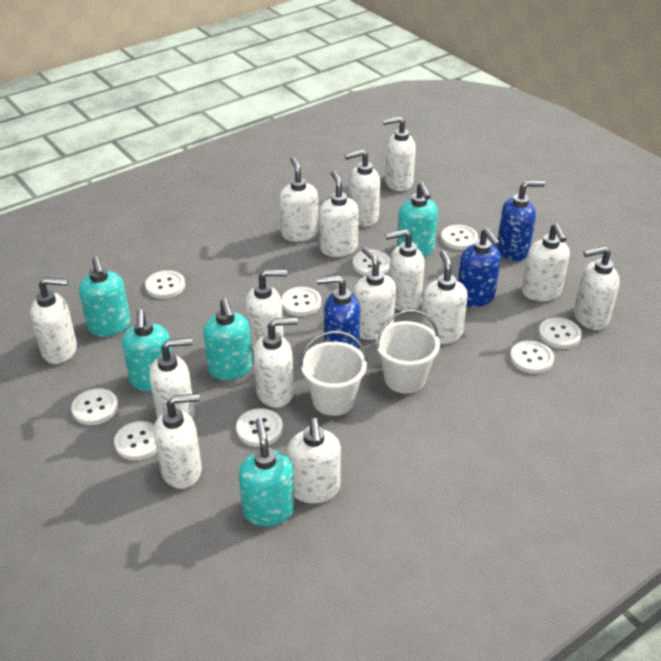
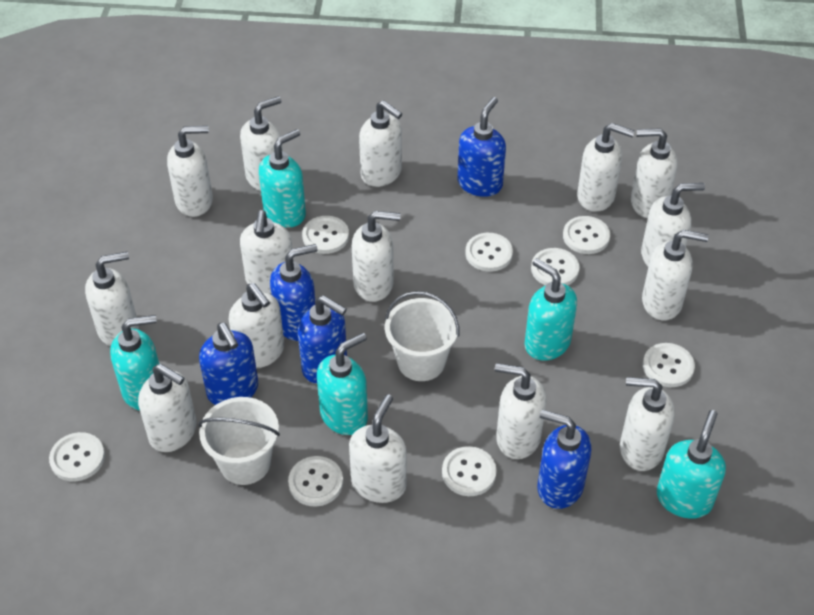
blue soap dispenser: [317,275,360,349] [458,228,501,307] [497,181,545,261] = 3 -> [199,323,258,405] [270,244,318,341] [298,295,347,384] [458,97,506,197] [537,410,591,509] = 5
white button: [71,388,118,425] [114,421,157,460] [145,270,185,299] [236,408,283,447] [281,287,321,316] [353,250,390,276] [441,225,478,250] [510,340,554,374] [539,317,582,349] = 9 -> [49,432,105,481] [288,456,343,507] [302,216,349,254] [442,446,497,496] [465,233,513,272] [531,248,579,286] [563,216,610,254] [643,343,695,387] = 8

